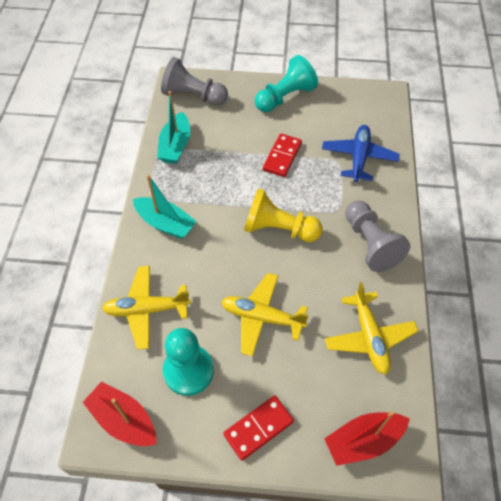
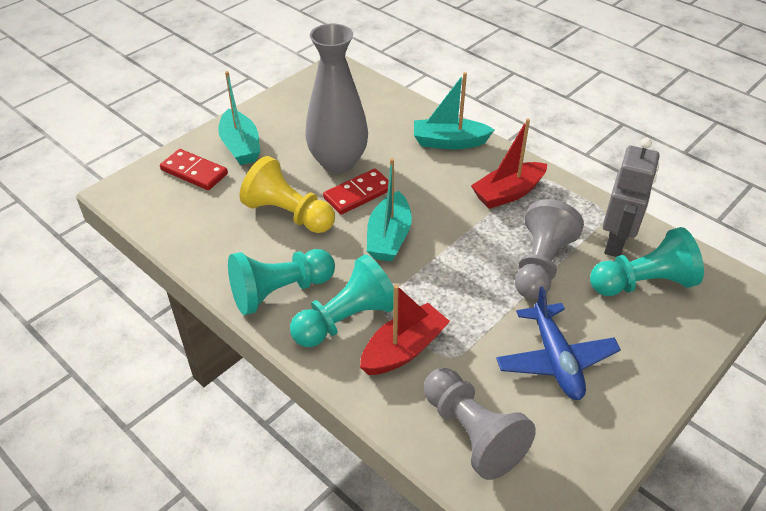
grey robot: none = 0 -> [603,138,660,257] = 1
grey vase: none = 0 -> [305,23,368,173] = 1
turquoise boat: [133,174,197,239] [157,91,190,164] = 2 -> [218,71,260,165] [367,158,412,262] [414,72,495,149] = 3
turquoise pawn: [163,328,214,396] [255,55,318,112] = 2 -> [228,249,335,315] [290,254,394,347] [590,227,704,296] = 3
yellow plane: [102,266,191,350] [221,273,309,357] [325,282,419,375] = 3 -> none = 0

